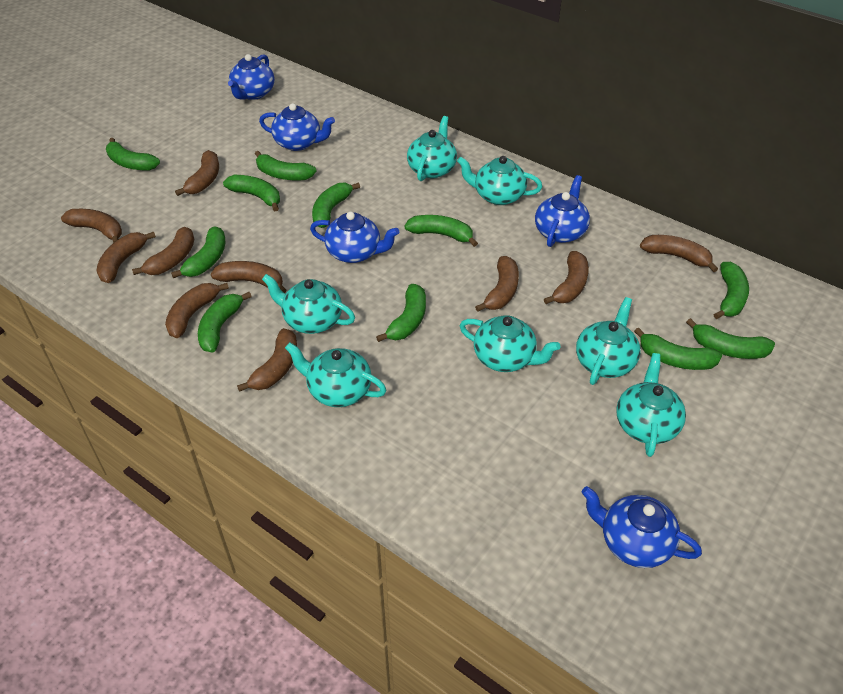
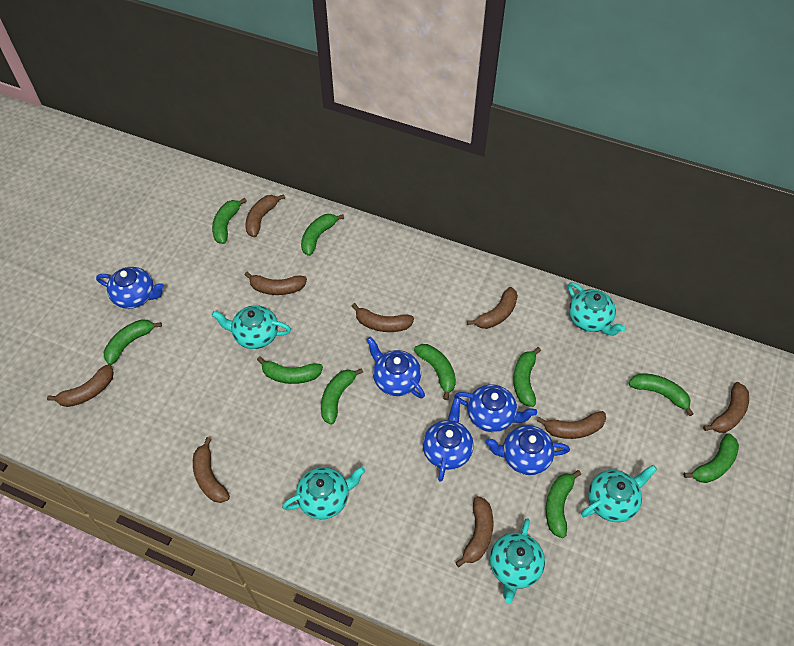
brown banana: [61,209,122,243] [96,231,156,283] [132,227,194,275] [165,283,229,338] [175,150,219,196] [211,261,287,293] [237,328,297,392] [475,256,519,312] [544,251,589,304] [640,235,718,272] = 10 -> [47,364,114,407] [193,437,230,503] [245,194,285,237] [245,272,307,295] [352,303,414,332] [455,496,493,567] [467,287,518,329] [537,411,606,439] [703,382,749,433] = 9
green banana: [106,138,160,171] [171,226,225,278] [198,292,252,353] [223,175,280,211] [255,151,317,181] [312,183,360,228] [376,284,426,342] [404,215,478,247] [634,328,722,370] [686,318,775,359] [714,262,749,319] = 11 -> [104,319,162,365] [212,198,247,244] [257,356,323,384] [301,214,344,256] [321,368,363,425] [414,344,456,400] [513,347,541,407] [546,470,581,538] [628,373,694,416] [684,433,739,483] = 10
turquoise teapot: [262,274,355,334] [285,342,386,407] [407,116,457,181] [457,156,542,205] [460,315,560,372] [576,297,640,385] [616,353,686,457] = 7 -> [212,305,291,349] [282,467,365,519] [490,518,545,603] [568,282,625,336] [581,465,657,522] = 5

